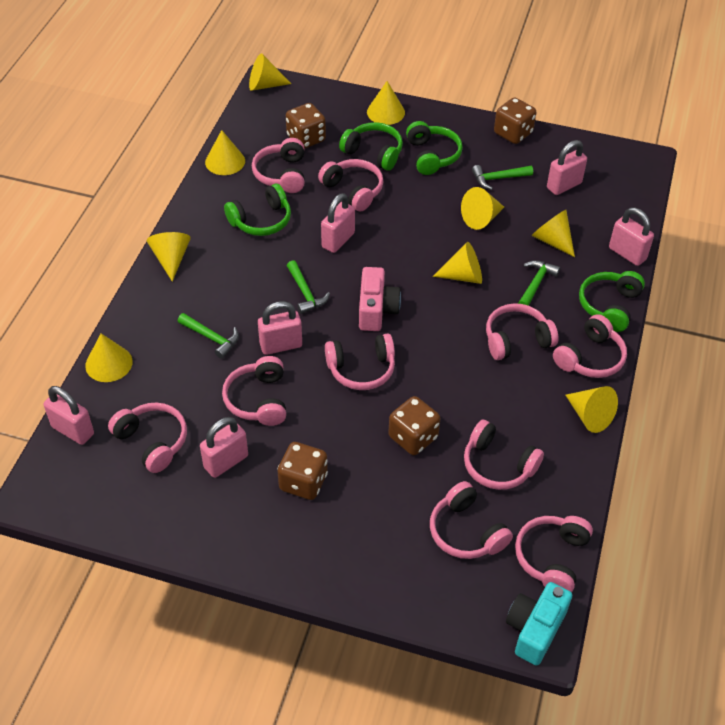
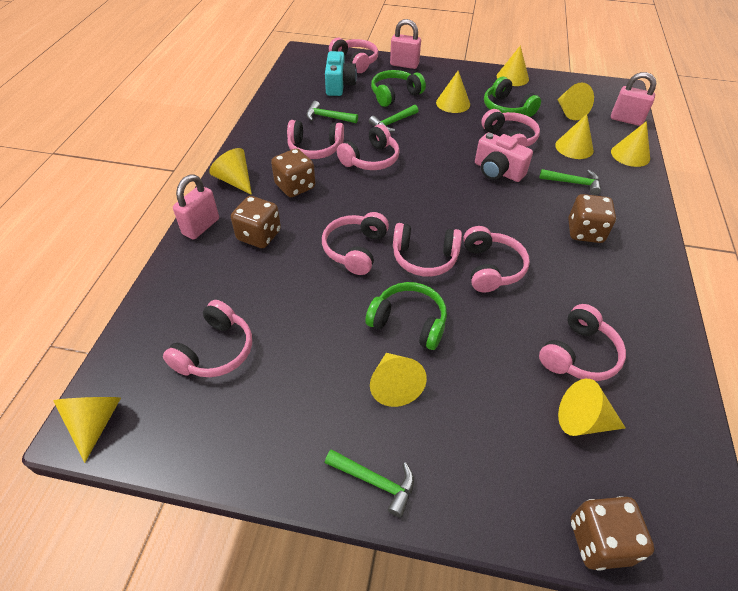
green headphones: [224,184,291,236] [339,122,403,171] [406,121,463,175] [579,271,645,332] = 4 -> [365,282,447,350] [371,70,426,107] [484,77,541,117] = 3
pink headphones: [108,403,187,473] [222,356,286,426] [252,138,305,193] [318,159,383,212] [325,334,395,390] [430,481,513,559] [464,419,544,490] [486,303,559,360] [515,516,593,592] [553,314,627,378] = 10 -> [163,300,252,377] [287,120,344,159] [322,212,389,275] [329,37,378,73] [337,124,400,170] [393,223,462,277] [463,226,530,293] [481,109,540,147] [539,304,626,381] = 9
pink padlock: [44,386,94,445] [200,417,248,478] [258,301,302,355] [321,193,355,253] [547,140,587,195] [609,208,654,266] = 6 -> [173,174,219,240] [390,19,421,69] [611,72,656,126] = 3

